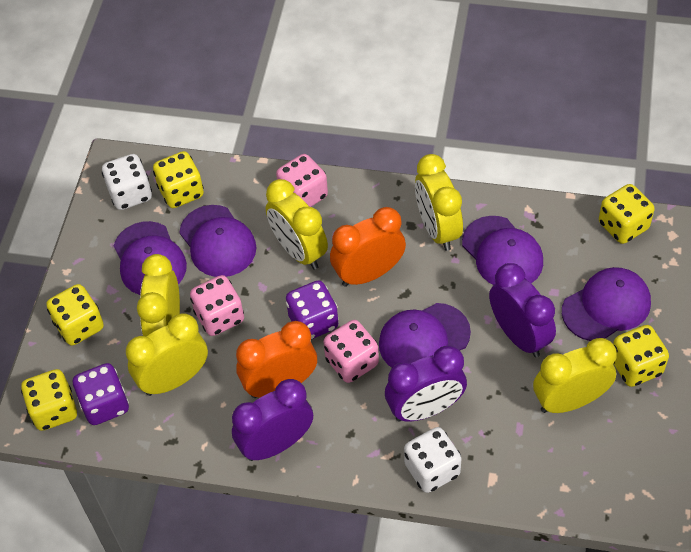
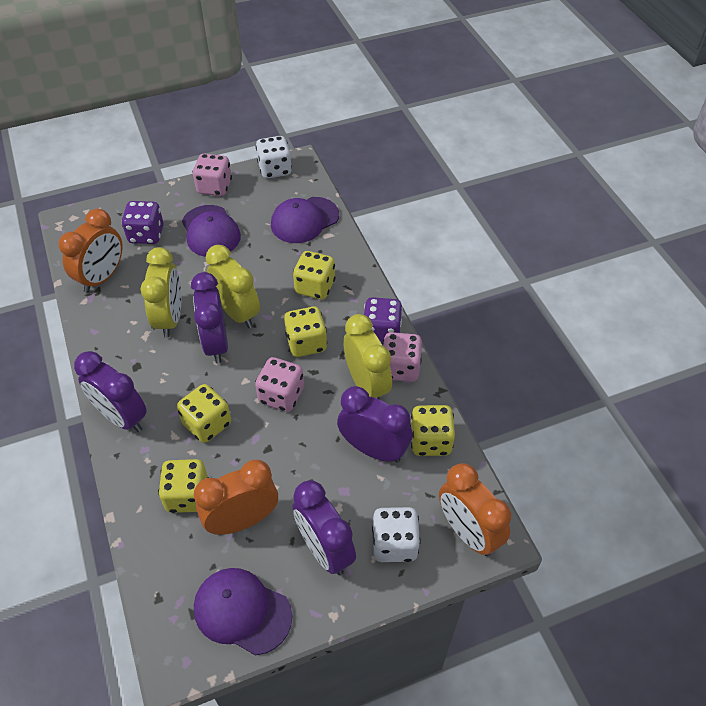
orange clock: [236,321,317,398] [330,207,406,287] = 2 -> [59,209,123,293] [194,460,278,535] [439,463,511,556] = 3
purple cap: [114,221,187,295] [179,205,257,277] [379,303,471,368] [462,216,543,285] [562,267,651,341] = 5 -> [182,205,241,257] [194,568,292,655] [271,197,339,243] = 3
purple clock: [232,379,313,461] [385,346,467,422] [489,263,556,357] = 3 -> [74,351,147,432] [191,272,228,363] [293,480,356,575] [337,386,412,463] = 4
yellow clock: [126,313,208,396] [137,254,180,337] [266,179,328,270] [415,154,463,251] [533,338,617,413] = 5 -> [141,247,181,338] [206,245,260,328] [343,314,392,400] = 3

